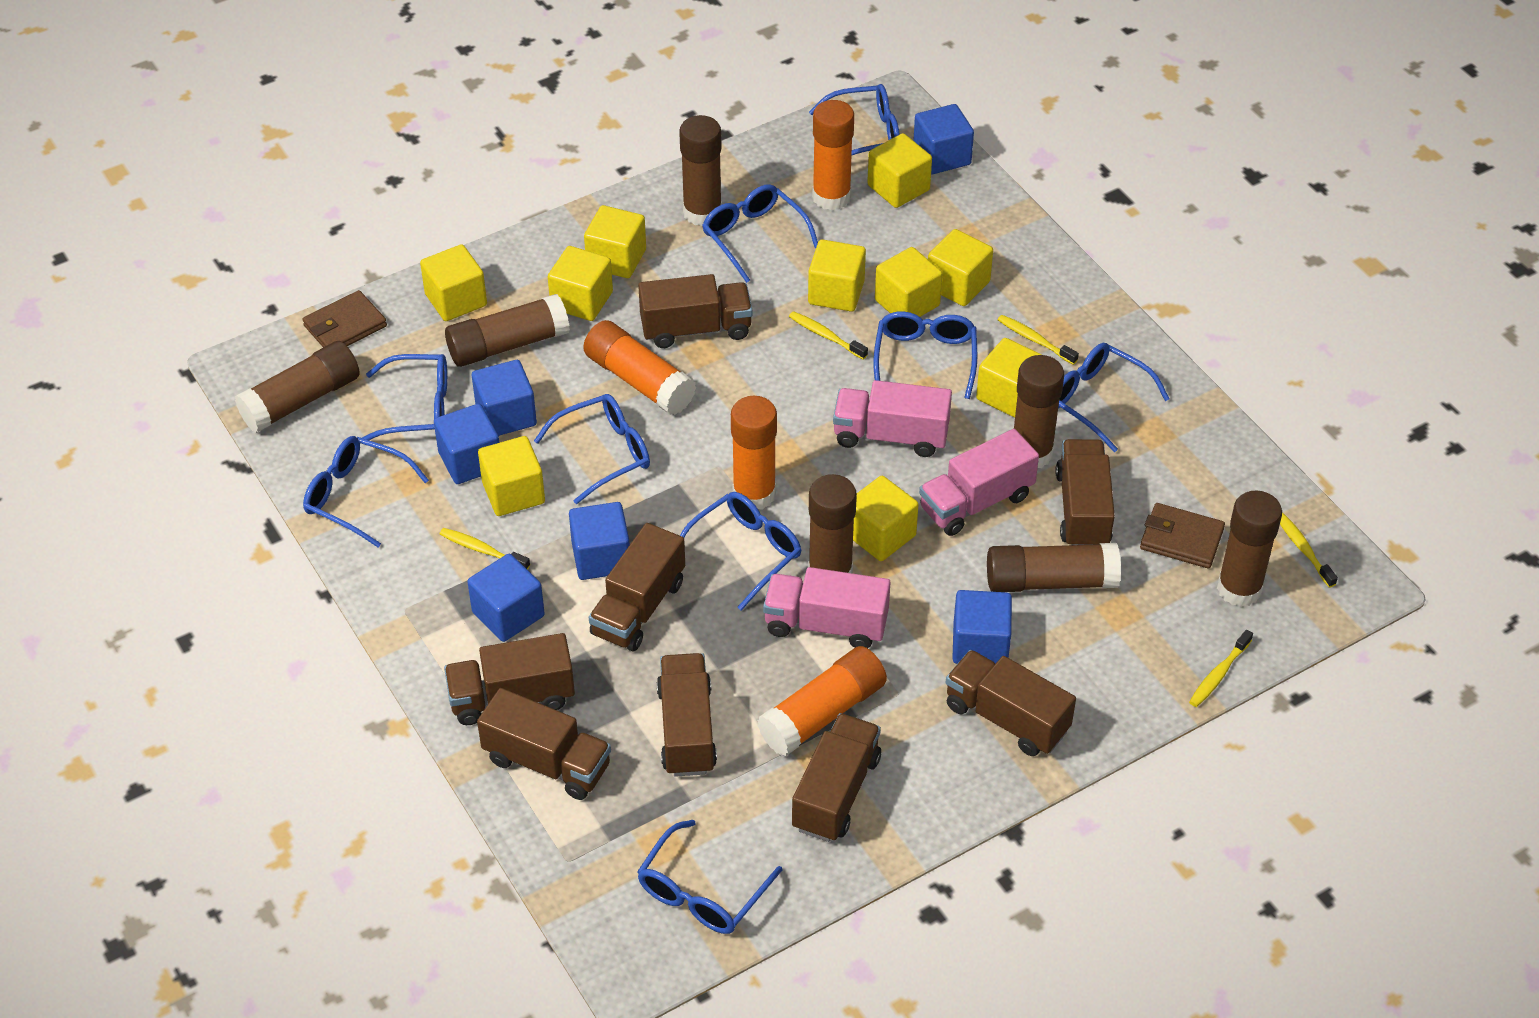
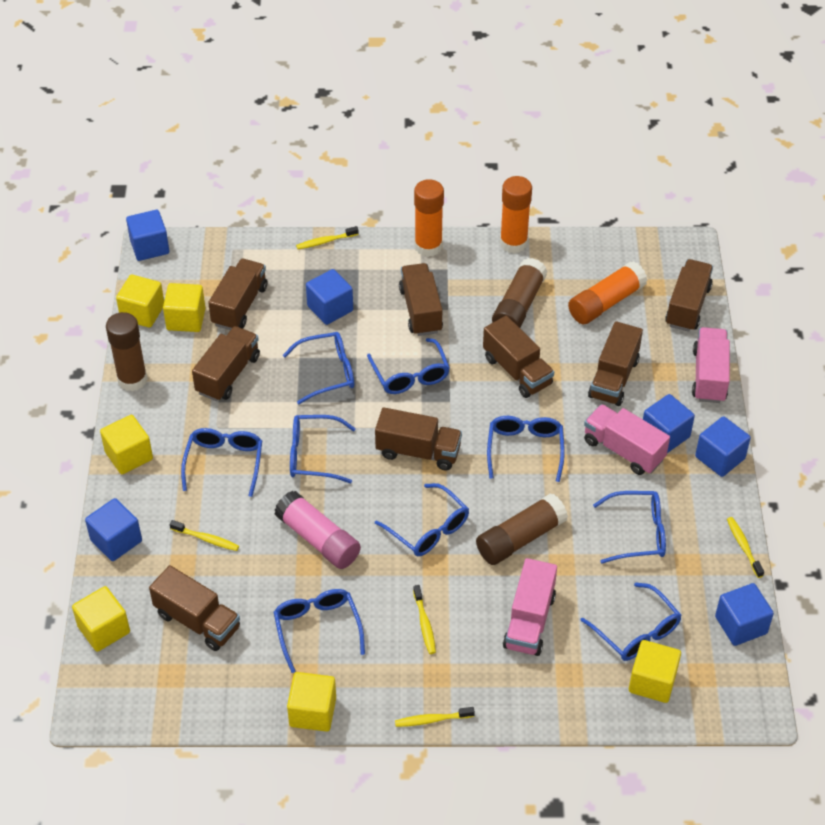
brown glue stick: [235,341,360,433] [445,294,570,367] [679,115,722,226] [808,474,857,573] [987,543,1121,592] [1014,355,1064,468] [1217,491,1282,607] = 7 -> [106,312,148,391] [476,493,568,565] [492,258,547,328] = 3
brown wallet: [302,290,387,347] [1140,503,1225,569] = 2 -> none = 0
orange glue stick: [583,320,696,415] [731,396,777,510] [757,646,887,756] [812,100,854,211] = 4 -> [414,179,444,257] [500,176,532,253] [568,261,648,324] = 3
pink glue stick: none = 0 -> [274,491,361,569] = 1
yellow cube: [420,244,487,321] [478,436,545,516] [548,246,613,321] [584,205,646,278] [808,239,866,312] [853,476,919,561] [867,133,932,208] [875,247,942,317] [928,229,993,306] [976,338,1042,418] = 10 -> [72,586,130,652] [100,415,153,474] [116,274,164,328] [163,283,206,332] [287,672,336,732] [629,640,681,703] = 6

